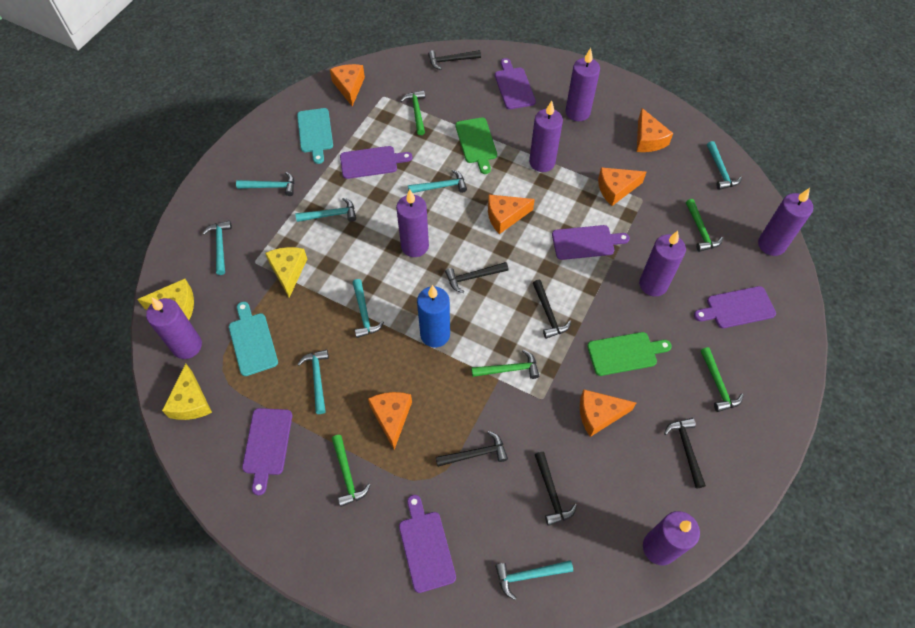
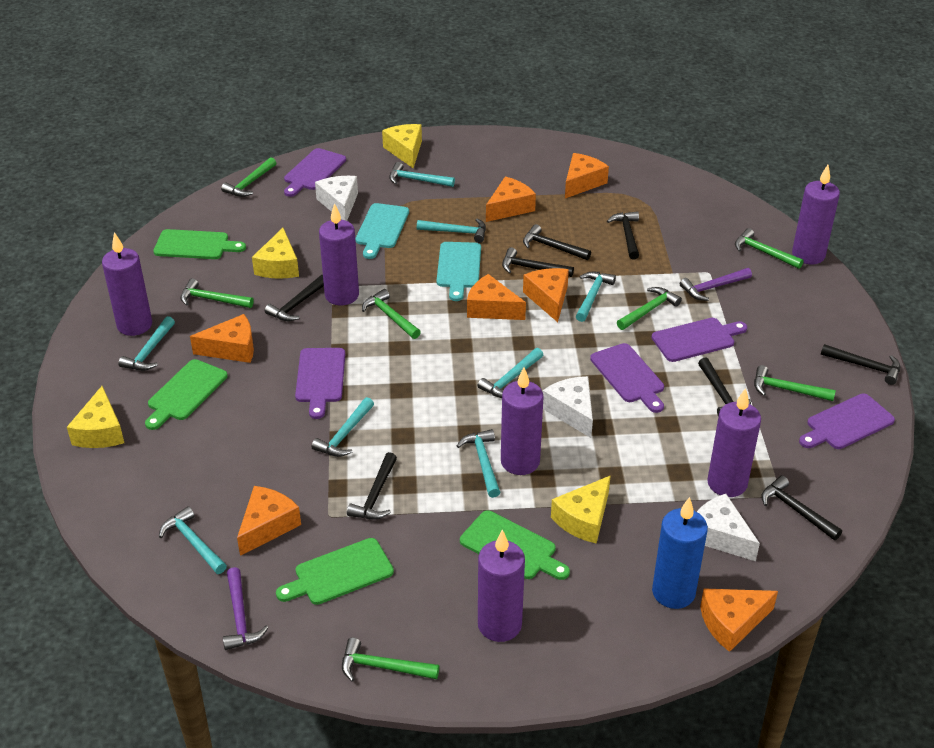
black hammer: [428,50,481,70] [436,431,508,467] [445,262,508,293] [533,280,571,339] [535,452,577,526] [664,418,706,488] = 6 -> [265,275,324,321] [347,452,397,520] [502,247,574,277] [523,224,591,260] [607,211,639,260] [698,357,751,417] [761,475,842,540] [821,344,900,385] = 8
green cutting board: [456,117,497,174] [587,332,672,376] = 2 -> [145,359,228,430] [153,229,246,259] [276,538,394,605] [460,510,570,580] = 4
green hammer: [332,435,370,507] [400,90,425,135] [471,350,539,379] [686,199,723,252] [700,347,744,412] = 5 -> [181,278,254,308] [221,157,276,197] [342,637,439,681] [362,289,421,339] [617,287,682,330] [735,228,804,269] [754,365,836,401] = 7
orange cheese: [330,64,365,106] [368,392,412,450] [488,195,535,234] [580,390,636,437] [598,167,646,206] [637,108,673,152] = 6 -> [190,314,254,363] [237,486,301,556] [467,274,526,320] [486,176,536,222] [523,268,569,322] [565,153,609,198] [700,588,778,652] = 7
purple candle: [146,298,202,359] [396,190,429,257] [529,101,563,172] [565,48,600,121] [639,231,686,296] [643,511,700,565] [758,188,813,256] = 7 -> [102,232,152,336] [319,203,359,305] [478,529,525,642] [501,367,544,475] [707,388,761,497] [792,165,840,264] = 6
purple cutting board: [242,408,292,496] [340,146,412,179] [399,495,456,593] [495,58,536,109] [552,225,630,260] [694,286,776,328] = 6 -> [284,148,346,197] [295,348,345,419] [590,343,664,413] [652,318,747,362] [799,394,895,449] = 5
purple hammer: none = 0 -> [223,567,268,650] [680,268,752,301] = 2
white cheese: none = 0 -> [315,176,358,221] [543,376,593,438] [697,494,760,561] = 3
yellow cheese: [137,279,194,320] [162,364,212,420] [265,247,307,298] = 3 -> [67,386,124,448] [252,228,299,279] [382,124,422,168] [551,475,611,544] = 4

